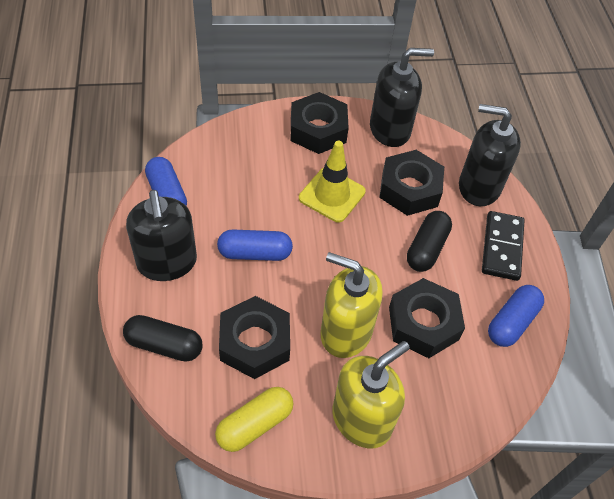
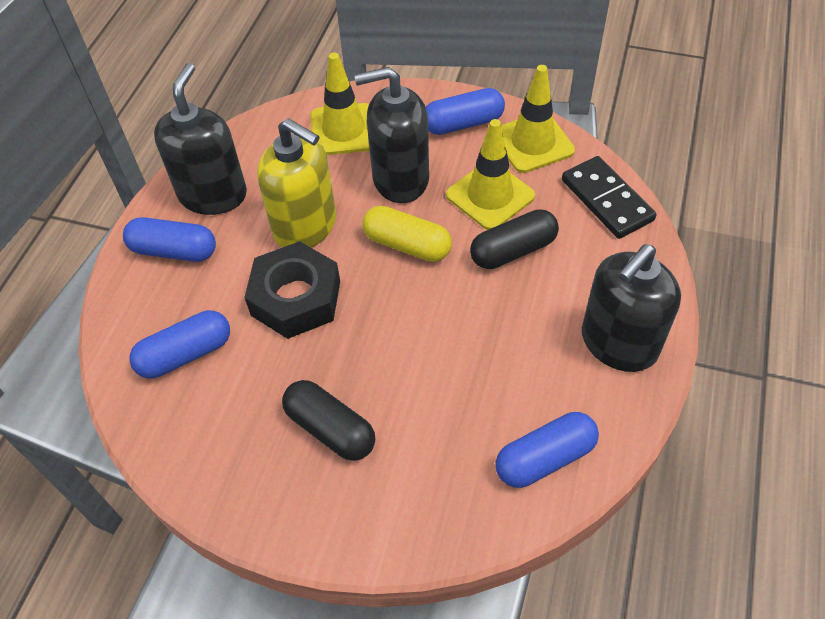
black nut: [219,296,290,379] [291,92,349,154] [379,150,444,216] [389,278,465,358] = 4 -> [244,241,340,339] = 1
blue capsule: [145,157,187,206] [217,229,293,261] [488,285,544,347] = 3 -> [123,217,216,262] [130,310,230,378] [426,88,505,135] [495,412,599,488] = 4
yellow soap dispenser: [321,252,383,358] [332,341,410,448] = 2 -> [257,118,336,247] = 1
yellow traffic cone: [299,141,366,222] = 1 -> [311,52,370,155] [446,119,535,230] [501,65,575,173] = 3

